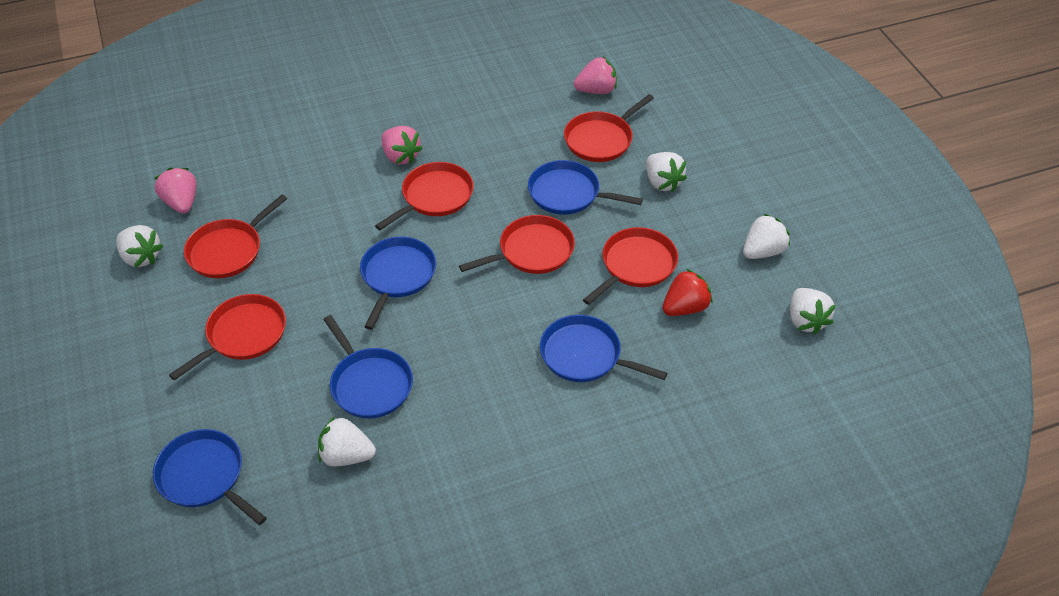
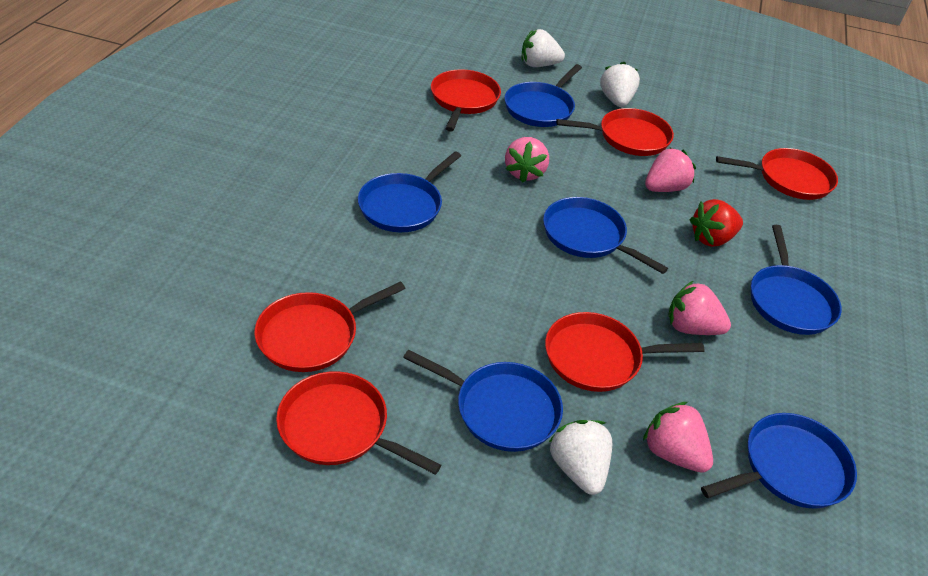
blue pan: [153,429,267,525] [323,315,413,418] [360,237,436,330] [528,160,643,215] [540,315,667,382] = 5 -> [358,151,461,232] [403,349,563,452] [504,64,582,127] [543,197,668,274] [701,413,857,509] [751,225,842,335] = 6
pink strawberry: [154,168,196,214] [381,126,423,164] [574,57,617,94] = 3 -> [505,137,549,183] [643,402,713,473] [645,147,696,192] [668,281,731,335] = 4
white strawberry: [116,225,163,267] [318,416,376,466] [646,152,687,192] [743,213,790,259] [790,288,836,335] = 5 -> [522,29,565,67] [549,420,612,495] [600,62,640,107] = 3

